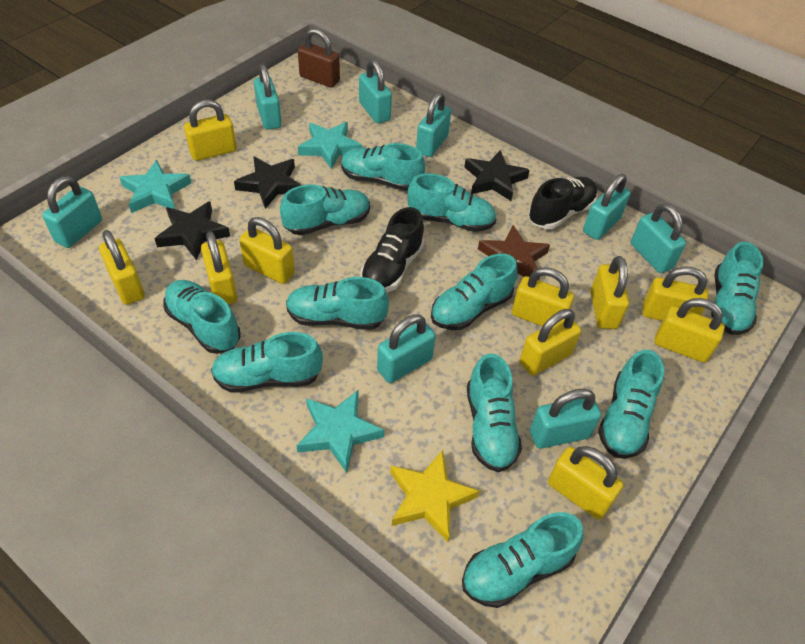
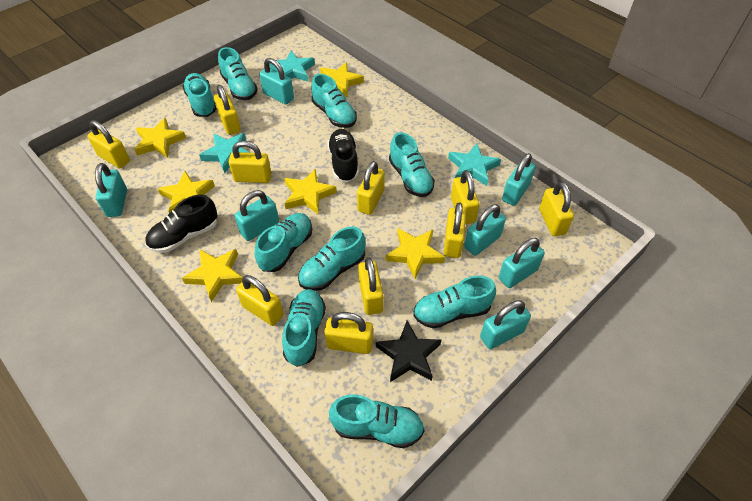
black star: [154,201,230,260] [234,157,301,209] [464,150,530,201] = 3 -> [376,320,441,382] = 1
brown padlock: [298,28,340,88] = 1 -> none = 0
brown star: [478,225,550,280] = 1 -> none = 0
turquoise padlock: [42,176,102,248] [254,64,282,130] [359,59,392,123] [377,314,436,383] [416,92,451,157] [530,389,601,449] [583,174,631,240] [631,203,686,273] = 8 -> [95,163,127,217] [235,190,279,241] [259,58,294,105] [464,204,506,256] [480,300,531,349] [499,238,545,288] [502,153,536,206] = 7
turquoise shoe: [163,280,240,354] [211,332,323,393] [280,184,370,235] [286,277,389,330] [341,143,425,191] [408,173,496,232] [431,254,518,330] [462,512,583,608] [467,353,522,472] [598,349,664,459] [711,242,763,335] = 11 -> [183,73,217,117] [218,47,258,100] [255,213,312,272] [282,289,326,367] [298,226,365,291] [311,74,357,128] [329,395,425,448] [389,132,435,197] [413,276,496,329] = 9
yellow star: [390,450,479,542] = 1 -> [134,118,186,158] [158,171,215,213] [182,249,243,302] [284,169,337,214] [320,62,364,97] [386,228,445,279] = 6

